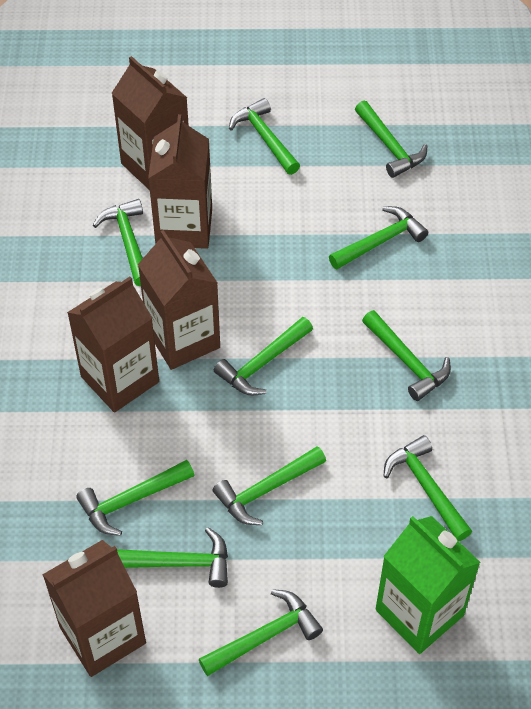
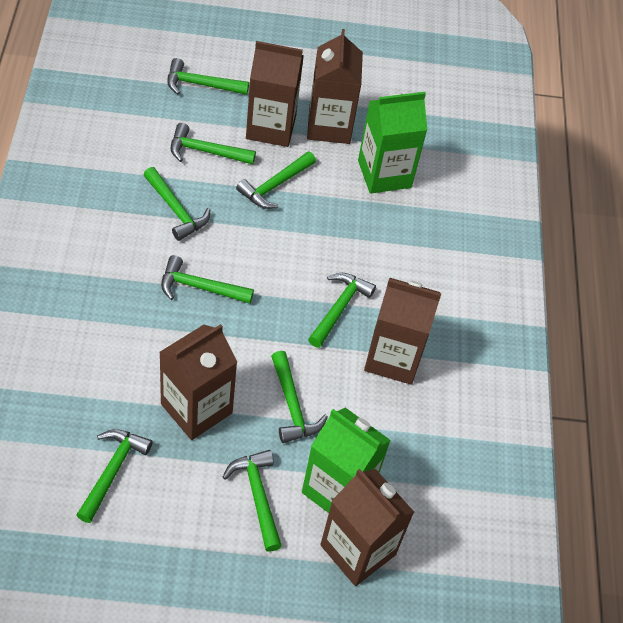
green carton: [376,516,481,654] = 1 -> [302,407,391,513] [358,92,427,194] = 2
green hammer: [76,460,194,536] [93,199,143,286] [117,527,228,588] [199,589,323,676] [213,446,326,525] [214,317,313,395] [229,98,300,175] [329,206,428,269] [355,101,427,178] [362,310,451,401] [383,435,472,541] = 11 -> [76,429,153,523] [144,167,210,241] [161,255,254,304] [167,58,249,95] [171,123,256,164] [223,450,282,552] [236,152,316,209] [271,351,328,443] [308,273,376,348] = 9

